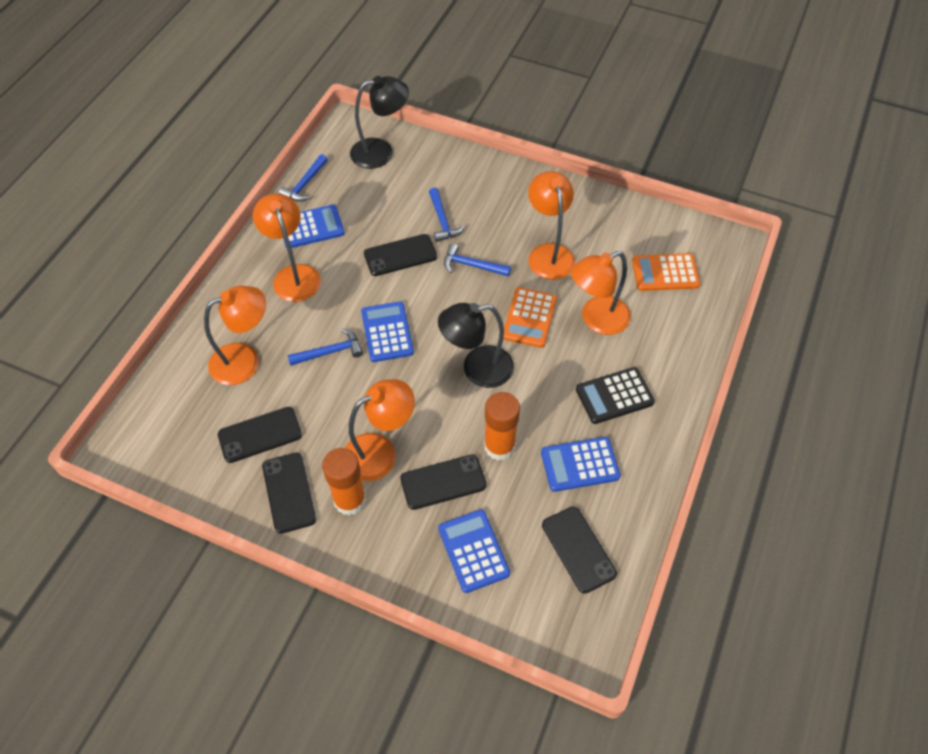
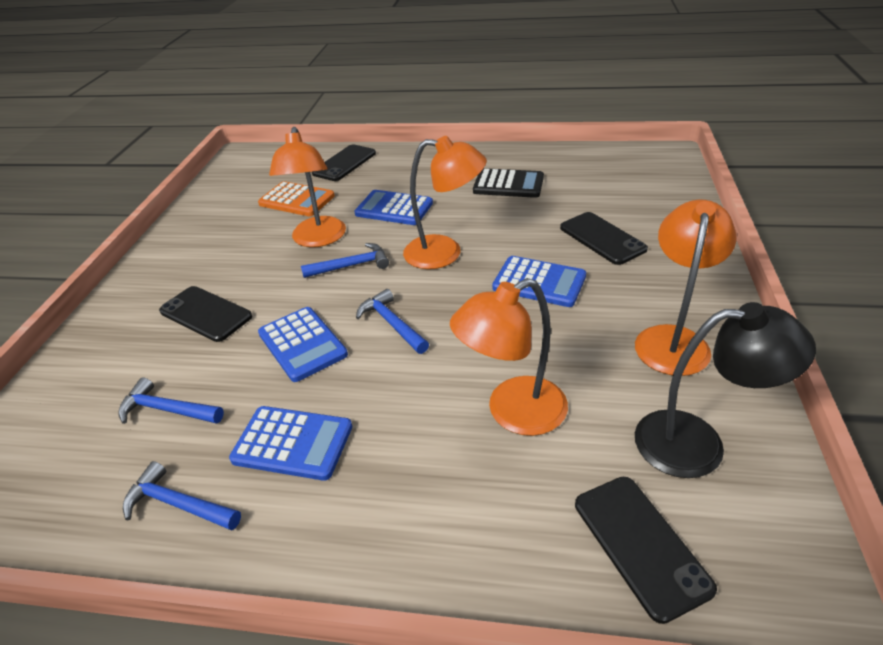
black lamp: [350,76,409,169] [438,303,514,388] = 2 -> [635,302,816,478] = 1
black phone: [218,407,302,463] [262,453,316,534] [364,234,437,276] [400,454,487,510] [542,506,617,594] = 5 -> [159,286,252,342] [312,145,376,181] [560,212,648,265] [575,477,717,624] = 4
orange calculator: [503,287,557,348] [632,253,700,291] = 2 -> [258,181,335,216] = 1
orange glue stick: [322,448,366,516] [484,392,520,461] = 2 -> none = 0
orange lamp: [204,286,266,385] [253,194,321,302] [345,379,415,481] [528,171,575,280] [571,251,631,335] = 5 -> [269,127,346,247] [403,136,487,269] [450,278,568,436] [635,200,737,376] = 4

